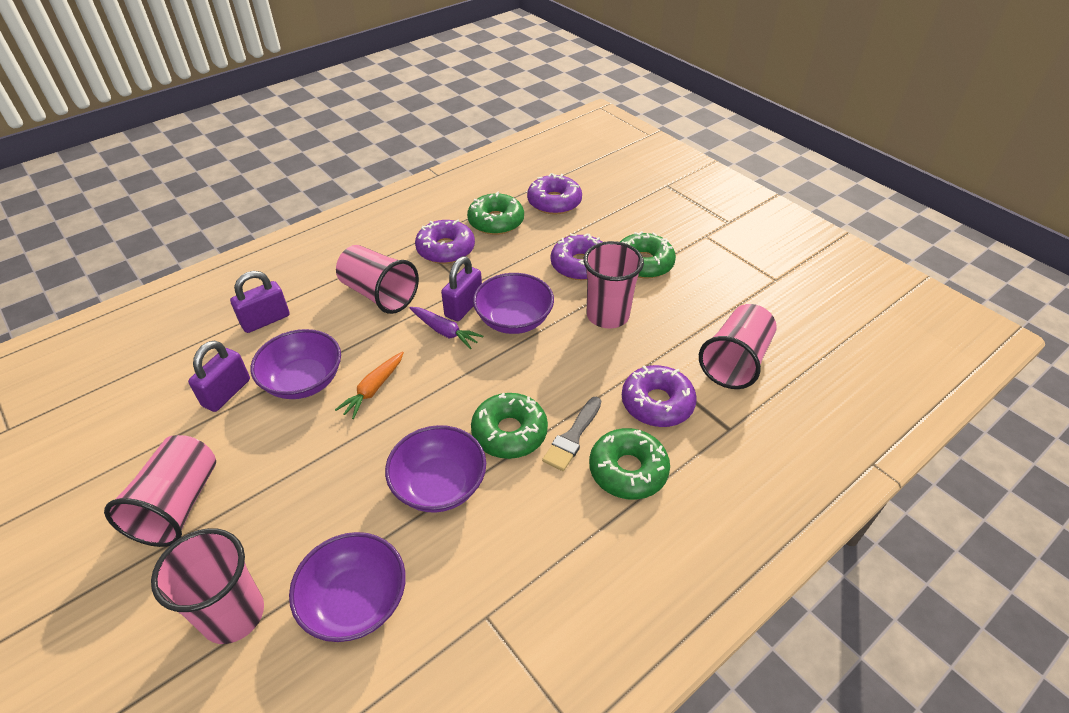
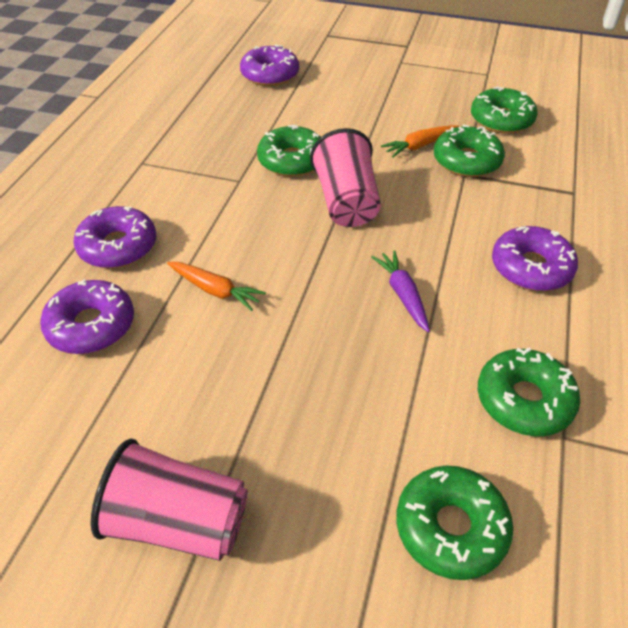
green donut: [467,191,524,235] [471,393,548,459] [589,428,670,500] [620,231,676,278] = 4 -> [257,125,321,177] [396,465,513,580] [434,124,505,177] [471,87,538,134] [478,348,580,436] = 5
grey brush: [542,397,601,471] = 1 -> none = 0
orange carrot: [335,351,404,419] = 1 -> [167,262,266,311] [381,125,459,157] = 2
pink cup: [104,435,216,547] [151,528,264,644] [336,245,419,314] [584,241,644,329] [699,304,777,389] = 5 -> [91,439,248,561] [310,128,381,227] = 2
purple bowl: [251,329,341,399] [289,532,406,642] [385,425,486,513] [473,273,554,334] = 4 -> none = 0
purple padlock: [188,340,250,412] [230,271,290,333] [441,256,482,321] = 3 -> none = 0

